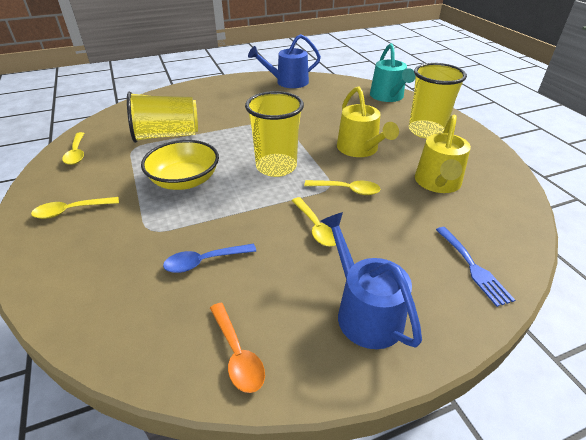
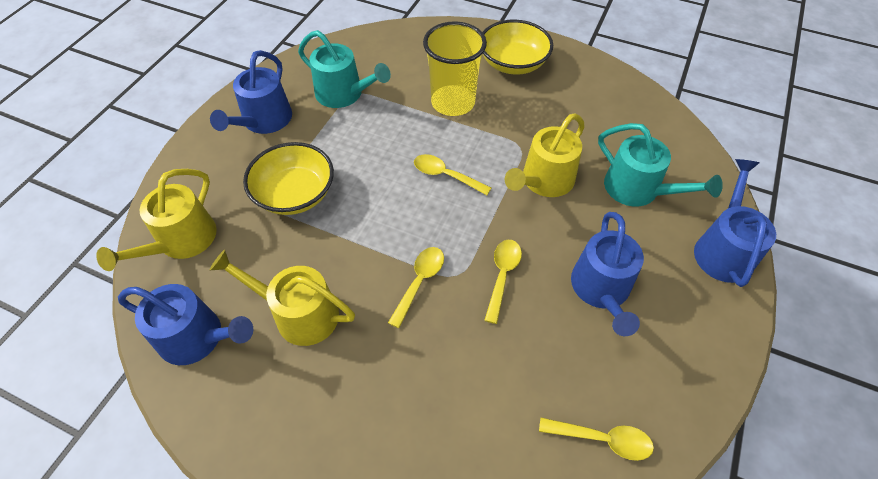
blue fork: [436,227,515,307] = 1 -> none = 0
blue spoon: [163,244,256,273] = 1 -> none = 0
blue watering can: [248,34,321,88] [321,212,422,349] = 2 -> [118,284,253,365] [210,50,292,134] [571,212,644,336] [694,159,776,287] = 4
orange spoon: [210,303,265,393] = 1 -> none = 0
turquoise watering can: [370,43,416,102] = 1 -> [298,30,391,108] [598,123,723,207] = 2
yellow bowl: [141,140,219,190] = 1 -> [243,142,334,215] [483,20,553,75] = 2
yellow cup: [127,92,198,143] [245,91,304,177] [409,63,467,139] = 3 -> [423,21,487,116] = 1
yellow watering can: [337,86,399,157] [415,115,471,193] = 2 -> [96,169,217,271] [210,250,355,346] [505,113,585,197] = 3

